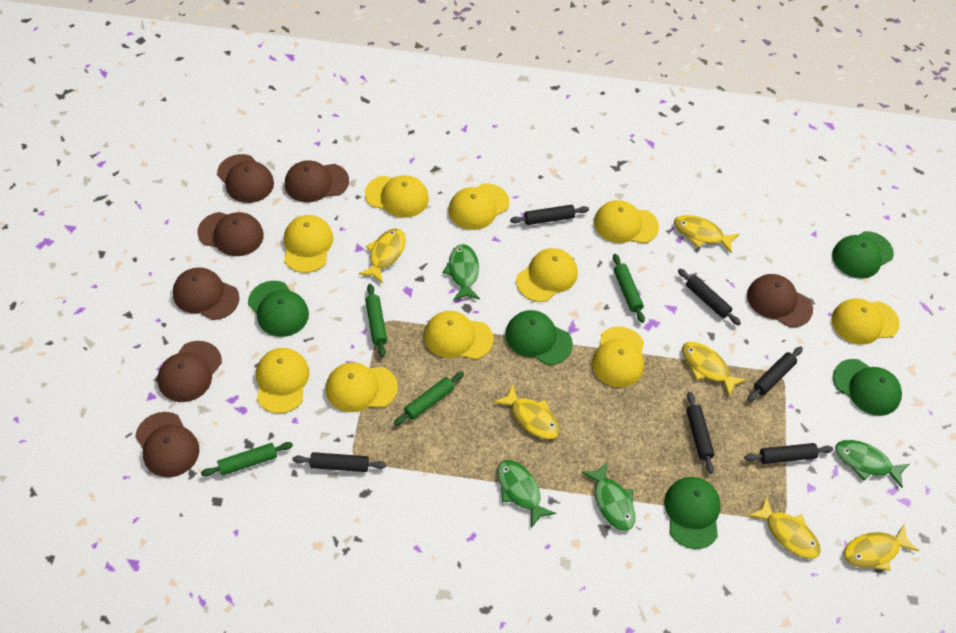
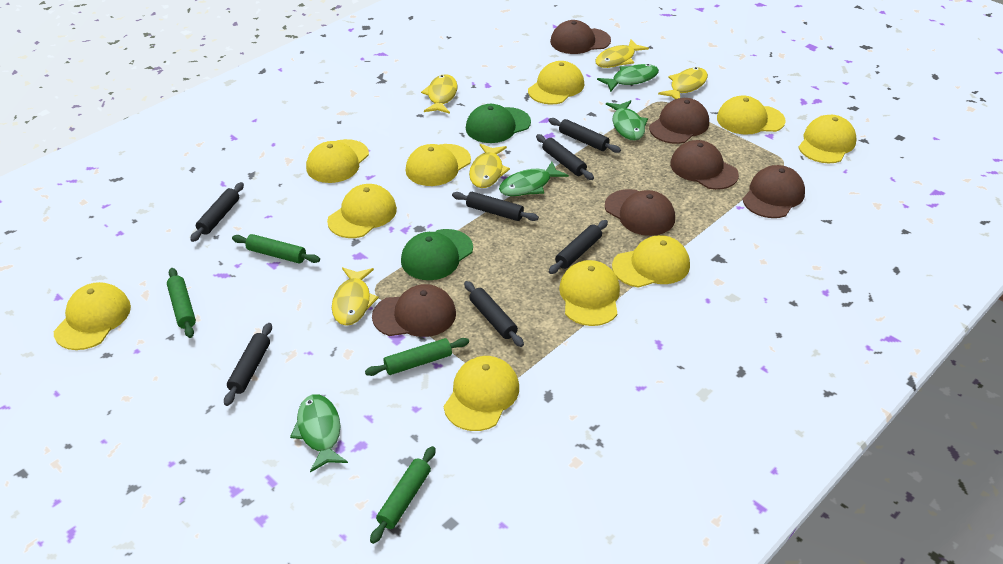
black rolling pin: [293,452,386,472] [510,205,589,225] [678,269,741,325] [686,392,714,474] [744,443,833,464] [747,347,803,402] = 6 -> [190,182,244,242] [224,323,272,406] [452,192,539,221] [464,281,524,347] [536,134,594,180] [549,118,621,153] [549,220,608,274] = 7
brown cap: [135,412,199,478] [158,341,222,402] [173,267,239,320] [198,212,264,256] [217,154,274,203] [285,160,349,202] [747,274,813,327] = 7 -> [372,284,456,337] [550,20,611,54] [605,189,675,236] [649,98,709,144] [670,140,739,190] [742,165,805,218] = 6
green cap: [248,281,309,337] [505,310,573,365] [664,477,721,549] [832,231,894,279] [833,359,902,416] = 5 -> [401,229,473,280] [466,104,531,143] = 2
yellow fish: [359,228,406,284] [494,384,560,439] [674,215,739,253] [682,342,747,397] [748,497,821,559] [844,525,919,571] = 6 -> [332,267,379,326] [421,74,458,114] [469,144,510,188] [595,39,649,68] [658,67,708,99] = 5

